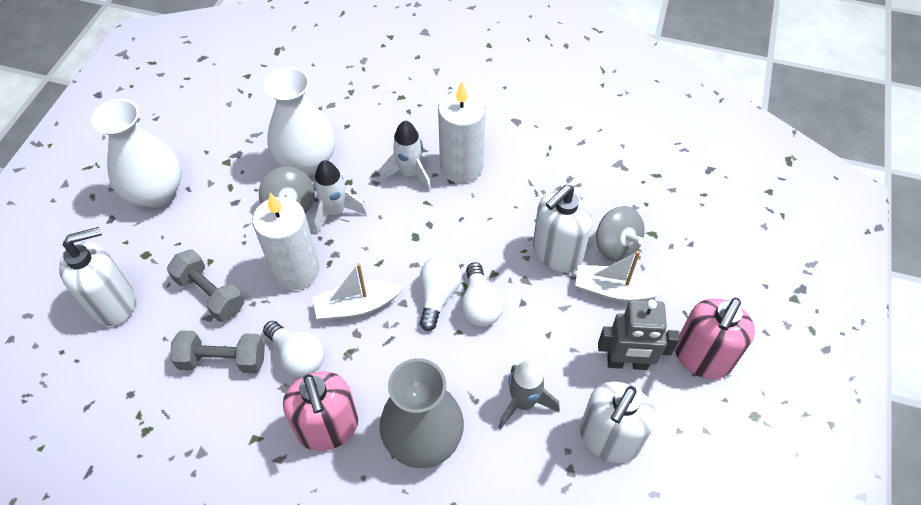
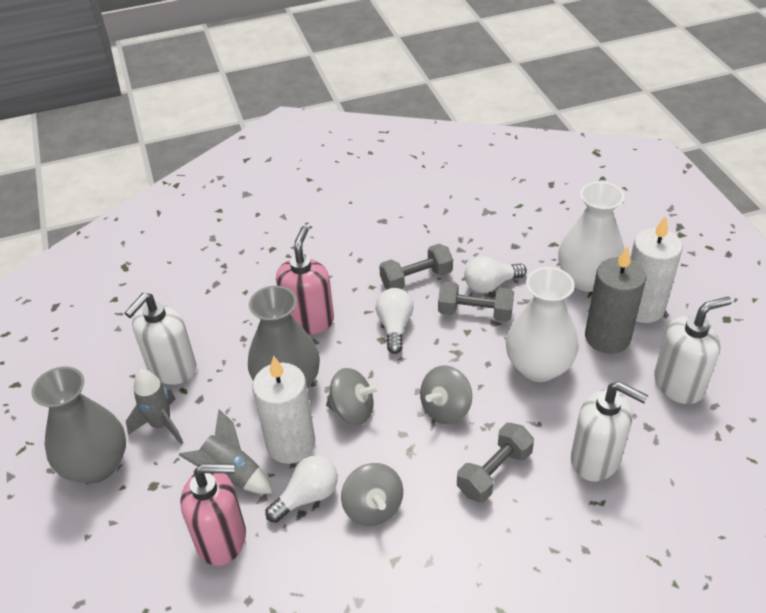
grey candle: none = 0 -> [585,246,646,354] = 1
grey dumbbell: [167,249,244,322] [170,330,265,374] = 2 -> [379,244,453,289] [438,281,514,322] [457,423,534,503] = 3
grey robot: [598,299,679,370] = 1 -> none = 0
grey rocket: [498,360,560,429] = 1 -> [126,369,183,444] [179,409,272,494] = 2
grey spinning top: [259,167,315,213] [596,206,645,262] = 2 -> [326,368,380,425] [341,463,403,526] [420,365,472,424] = 3
grey vase: [379,358,464,468] = 1 -> [31,366,126,483] [248,286,320,388] = 2
white boat: [312,263,403,320] [575,251,666,302] = 2 -> none = 0
white rocket: [314,160,367,235] [380,120,431,192] = 2 -> none = 0

